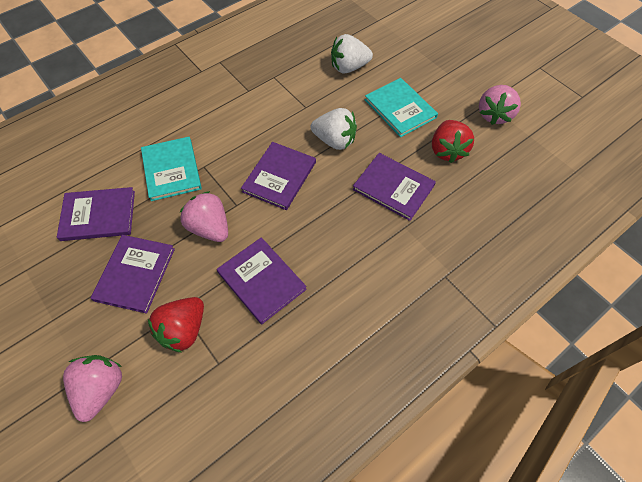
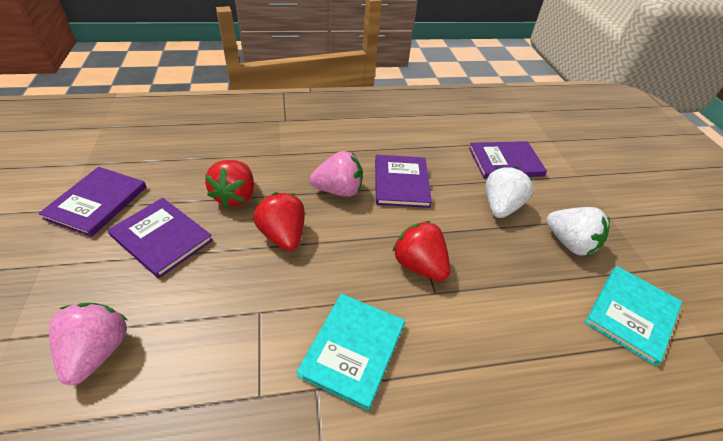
pink strawberry: [63,355,122,422] [180,191,228,242] [479,85,521,125] = 3 -> [49,303,127,386] [310,151,363,197] = 2
purple book: [57,187,135,241] [91,235,175,314] [217,237,307,324] [241,142,316,210] [353,153,436,221] = 5 -> [38,167,146,237] [108,198,213,278] [375,155,432,208] [469,141,547,179] = 4
red strawberry: [148,297,204,353] [432,120,474,163] = 2 -> [205,160,254,208] [253,192,305,251] [393,221,450,281] = 3

